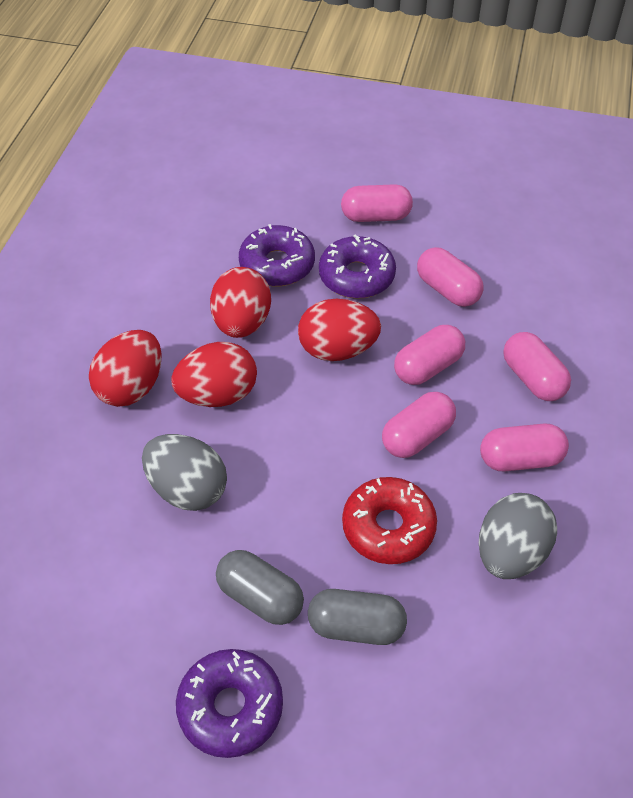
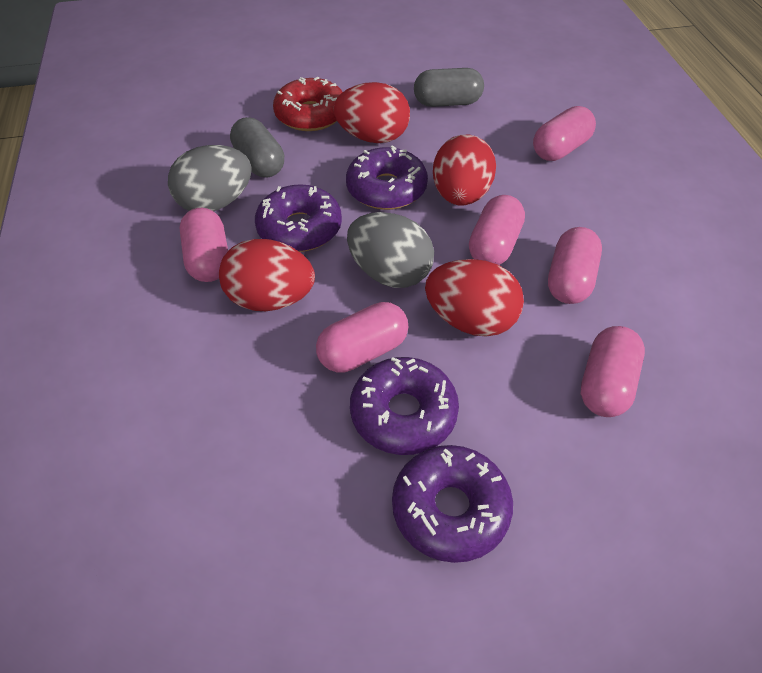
purple donut: [176,649,283,758] [239,224,315,287] [319,235,396,299] = 3 -> [255,184,342,252] [346,145,428,210] [350,357,459,455] [392,445,513,563] = 4

